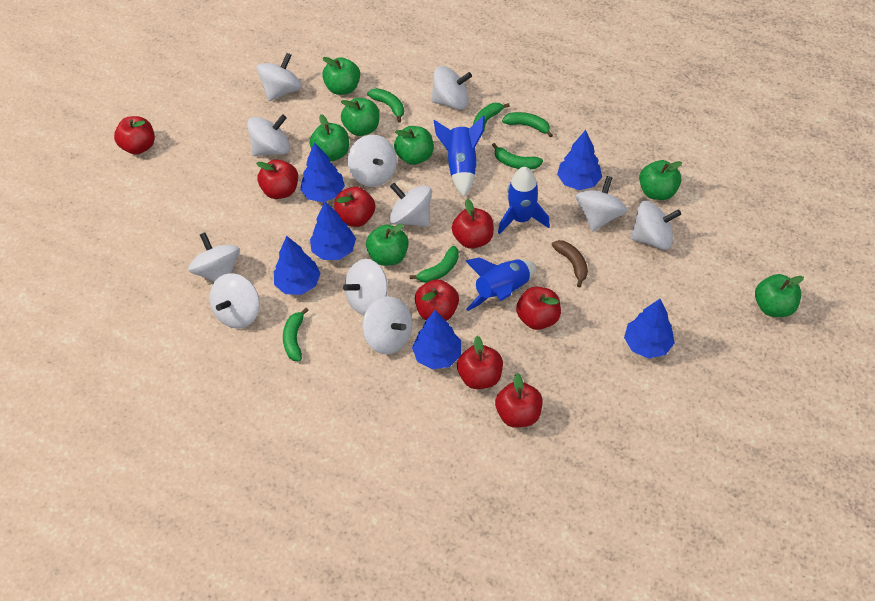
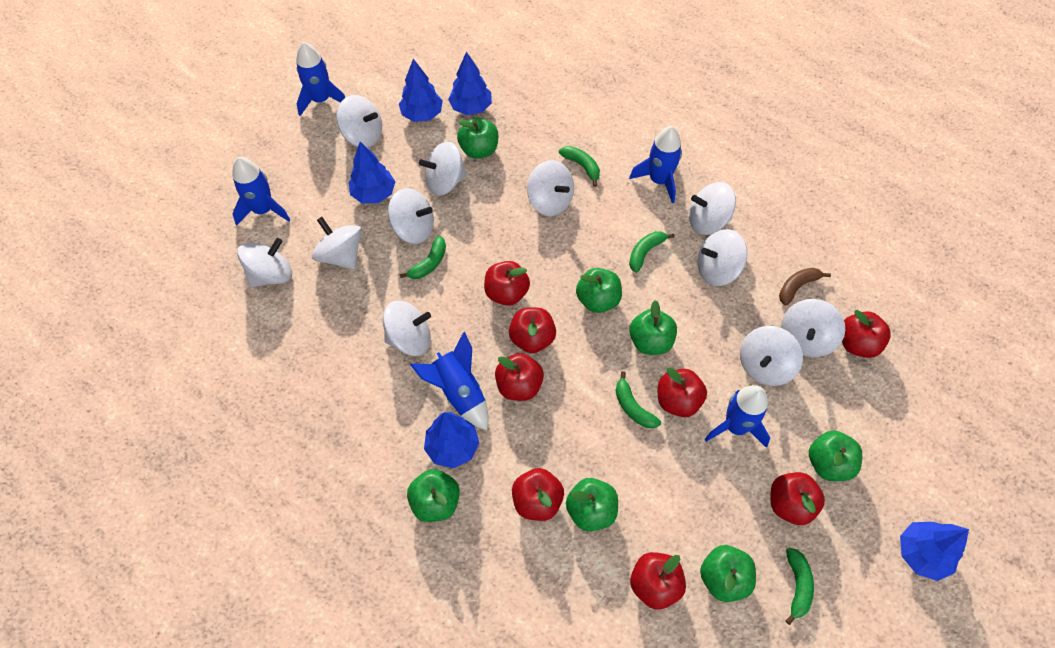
blue rocket: [434,116,485,197] [466,257,536,311] [498,167,550,234] = 3 -> [232,157,290,226] [296,42,345,116] [410,332,489,430] [629,126,682,203] [705,385,770,448] = 5
blue tree: [274,236,321,295] [300,142,345,202] [310,202,356,260] [412,310,461,369] [557,130,602,190] [624,299,675,359] = 6 -> [349,142,395,203] [399,59,443,122] [424,412,479,468] [448,51,492,115] [900,522,969,581] = 5
green banana: [283,308,309,361] [367,88,404,123] [410,246,459,283] [473,103,510,136] [492,143,543,170] [502,112,553,137] = 6 -> [400,236,446,279] [559,146,600,187] [616,371,661,428] [629,231,675,273] [786,548,814,625] = 5

